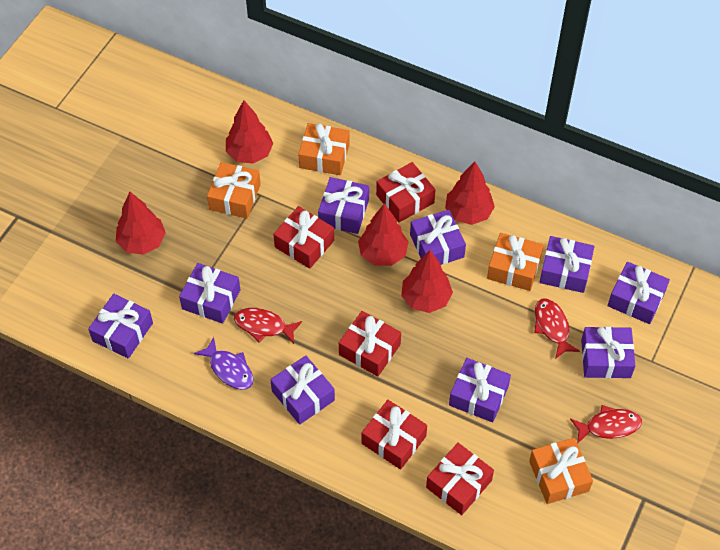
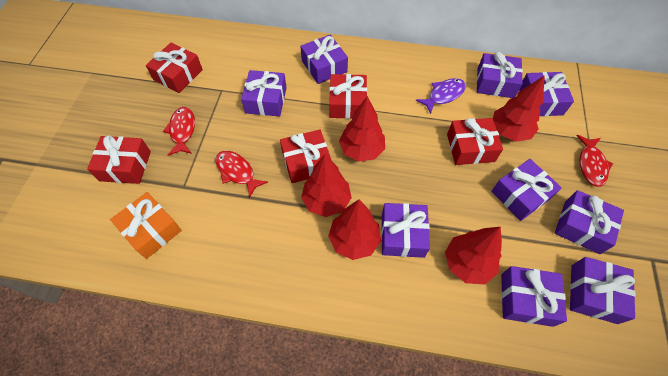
orange gift: [207,162,261,219] [299,123,350,175] [487,233,544,291] [529,438,593,504] = 4 -> [110,192,182,259] = 1

